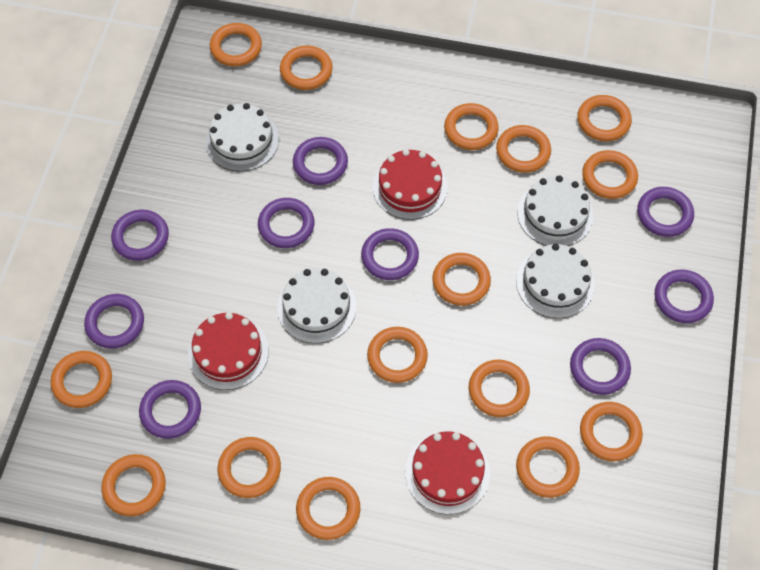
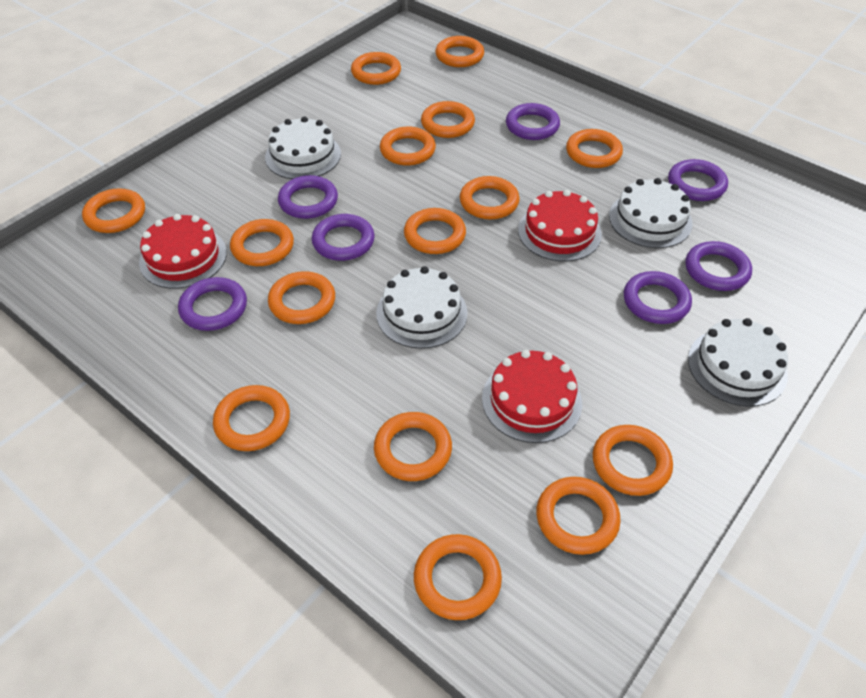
purple ring: [84,294,144,349] [111,210,169,261] [139,380,201,439] [258,198,315,248] [293,137,348,185] [361,228,419,280] [570,338,631,395] [637,187,694,237] [654,270,714,323] = 9 -> [178,277,247,331] [278,175,338,219] [312,214,375,261] [506,103,560,140] [624,271,692,324] [668,159,728,201] [685,241,752,291] = 7

